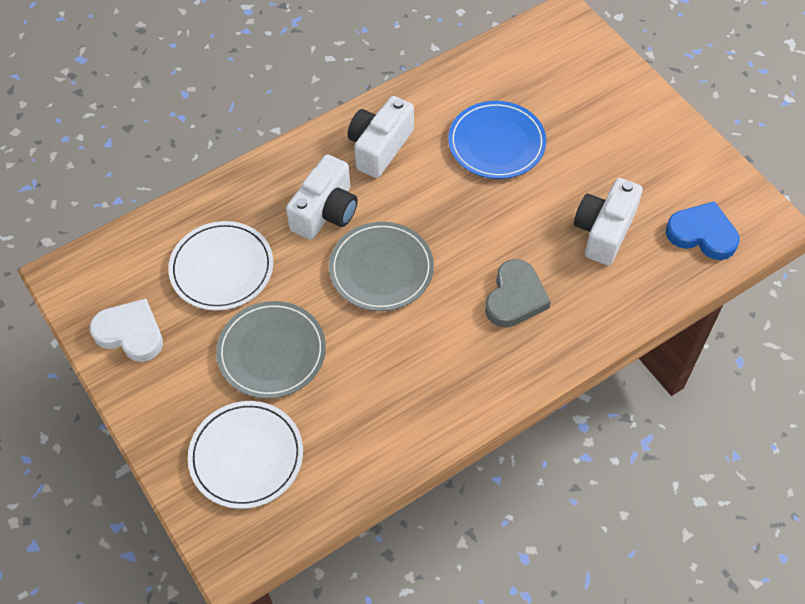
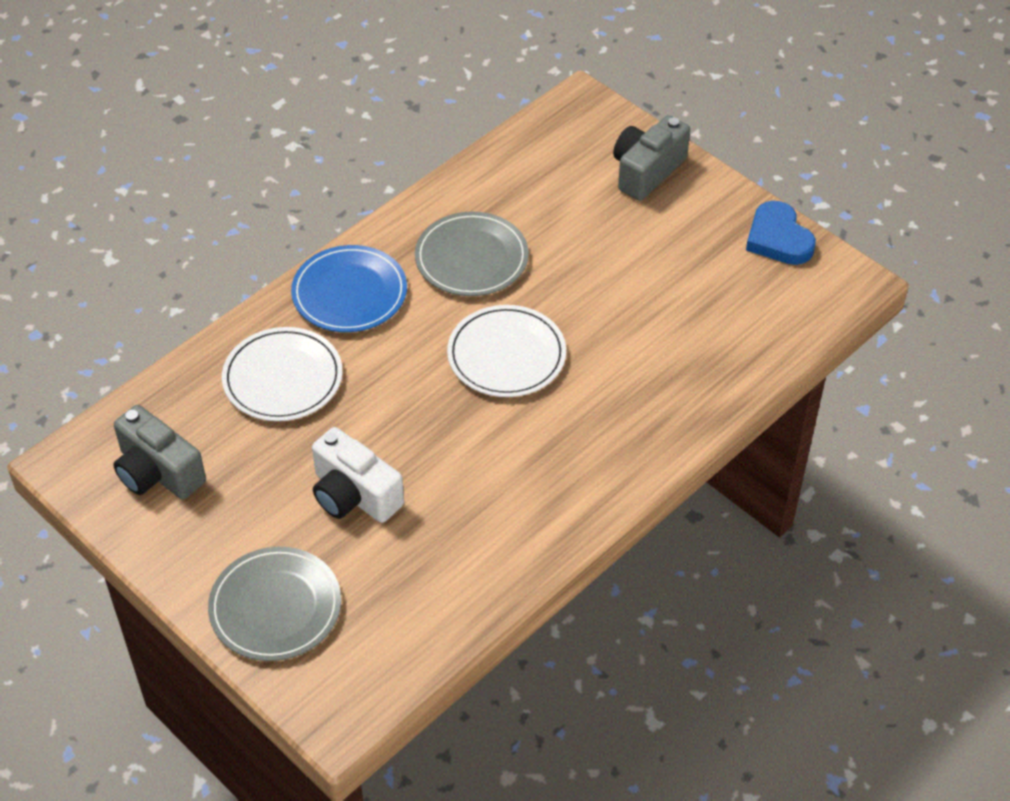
grey camera: none = 0 -> [113,405,206,499] [613,115,690,201] = 2
grey heart: [485,259,551,327] = 1 -> none = 0
white camera: [286,154,358,240] [348,96,414,178] [574,178,643,265] = 3 -> [312,427,404,523] = 1
white heart: [90,299,163,362] = 1 -> none = 0

